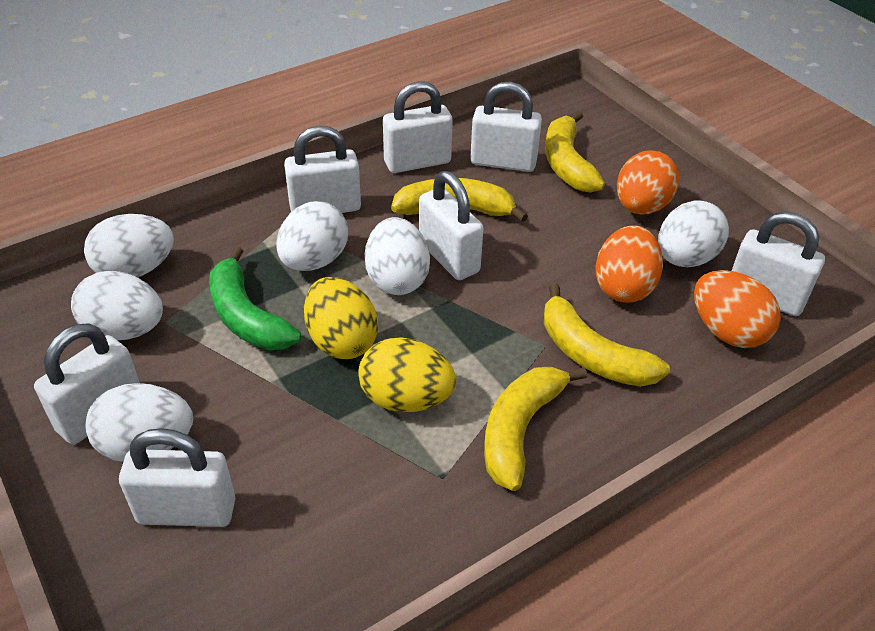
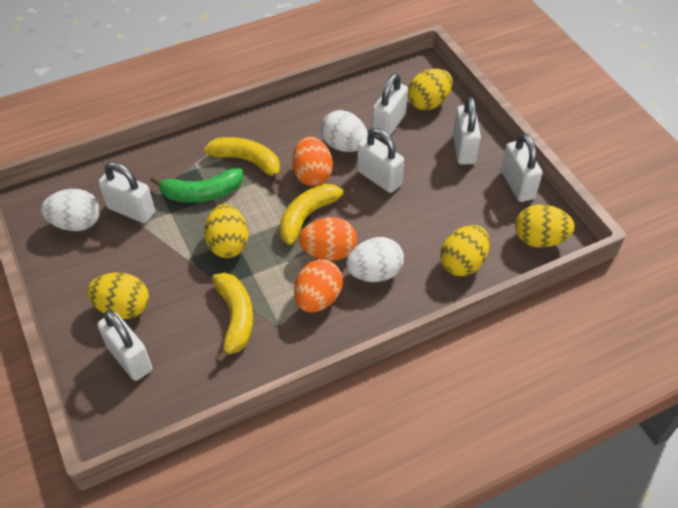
white egg: [71,271,163,340] [84,214,174,277] [85,383,193,462] [276,201,348,271] [365,217,430,295] [658,200,729,267] = 6 -> [41,189,100,231] [321,110,368,152] [346,237,404,282] = 3
white padlock: [34,323,140,445] [119,428,235,527] [284,126,361,213] [383,81,453,173] [419,171,483,280] [470,82,542,172] [732,212,825,316] = 7 -> [97,310,152,381] [98,162,155,223] [357,128,404,193] [372,73,408,138] [453,97,481,164] [501,133,543,202] = 6
yellow banana: [391,178,528,222] [484,366,587,491] [544,284,670,387] [545,111,605,192] = 4 -> [204,137,281,184] [212,273,253,363] [279,184,354,245] = 3
yellow egg: [304,277,378,359] [358,337,456,412] = 2 -> [87,273,149,319] [204,204,248,258] [408,69,453,110] [440,225,490,276] [515,204,575,248] = 5

